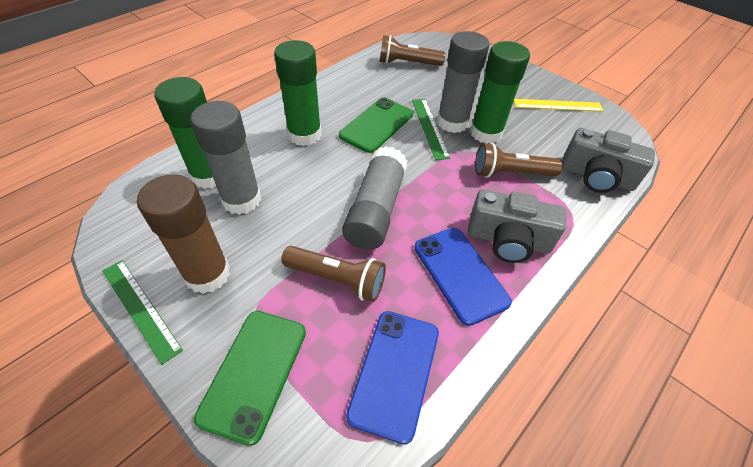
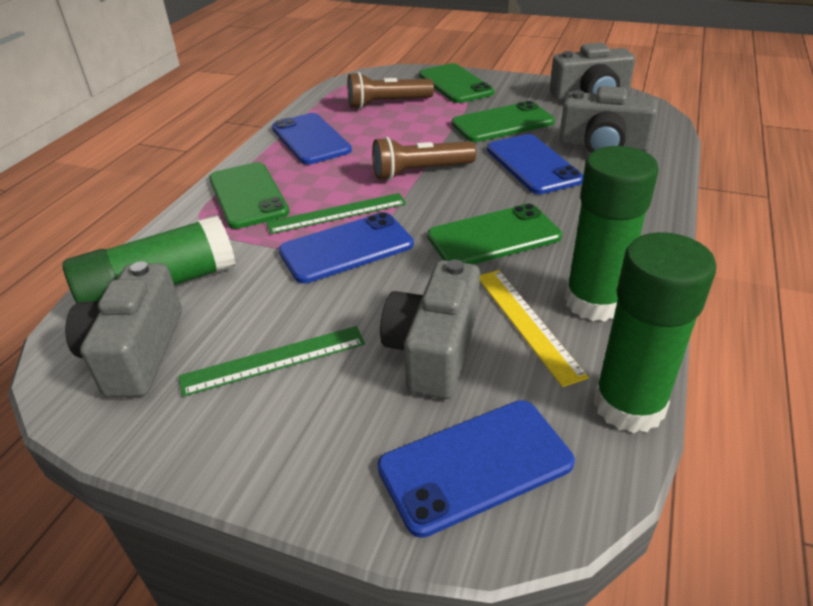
blue phone: [346,311,439,445] [414,228,512,326] = 2 -> [272,113,352,165] [278,212,414,284] [377,400,575,538] [487,134,583,194] = 4
brown flashlight: [281,246,386,302] [380,35,446,66] [475,143,563,178] = 3 -> [347,72,434,109] [372,137,476,180] = 2
brown glue stick: [137,174,230,294] = 1 -> none = 0
green phone: [194,311,306,446] [339,97,413,153] = 2 -> [209,162,290,229] [419,63,494,103] [427,203,562,264] [451,101,555,142] = 4
grey camera: [468,190,566,263] [562,128,655,193] = 2 -> [65,261,182,397] [380,260,480,399] [550,43,635,101] [559,86,657,152] = 4
grey glue stick: [191,101,261,215] [342,146,407,250] [437,31,489,133] = 3 -> none = 0

